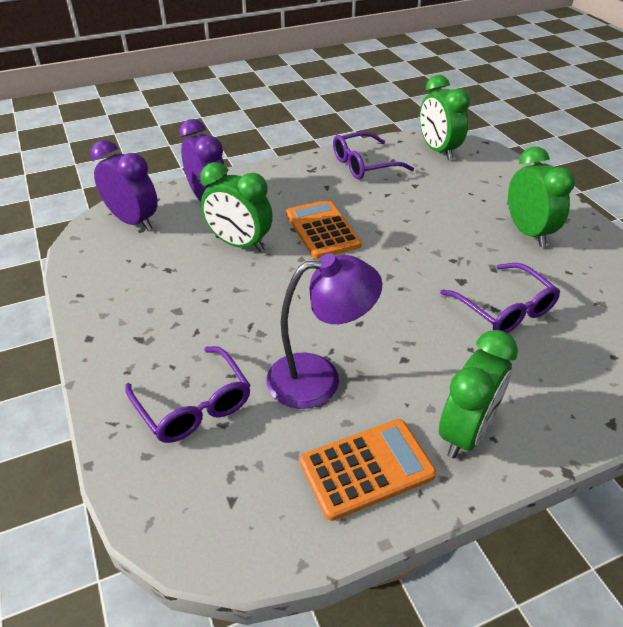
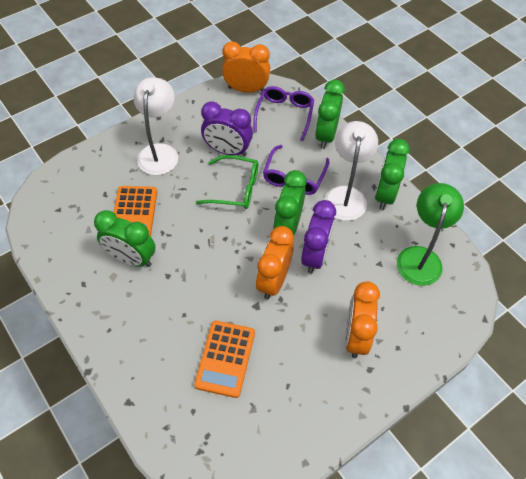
green glasses: none = 0 -> [196,155,258,209] = 1
green lamp: none = 0 -> [397,183,464,286] = 1
orange clock: none = 0 -> [222,41,270,93] [256,226,294,300] [345,281,380,358] = 3
purple glasses: [125,346,251,443] [333,131,414,180] [440,263,560,333] = 3 -> [253,86,314,141] [263,145,329,195] = 2
purple lamp: [267,253,382,409] = 1 -> none = 0
white lamp: none = 0 -> [134,77,178,175] [324,121,378,221] = 2

